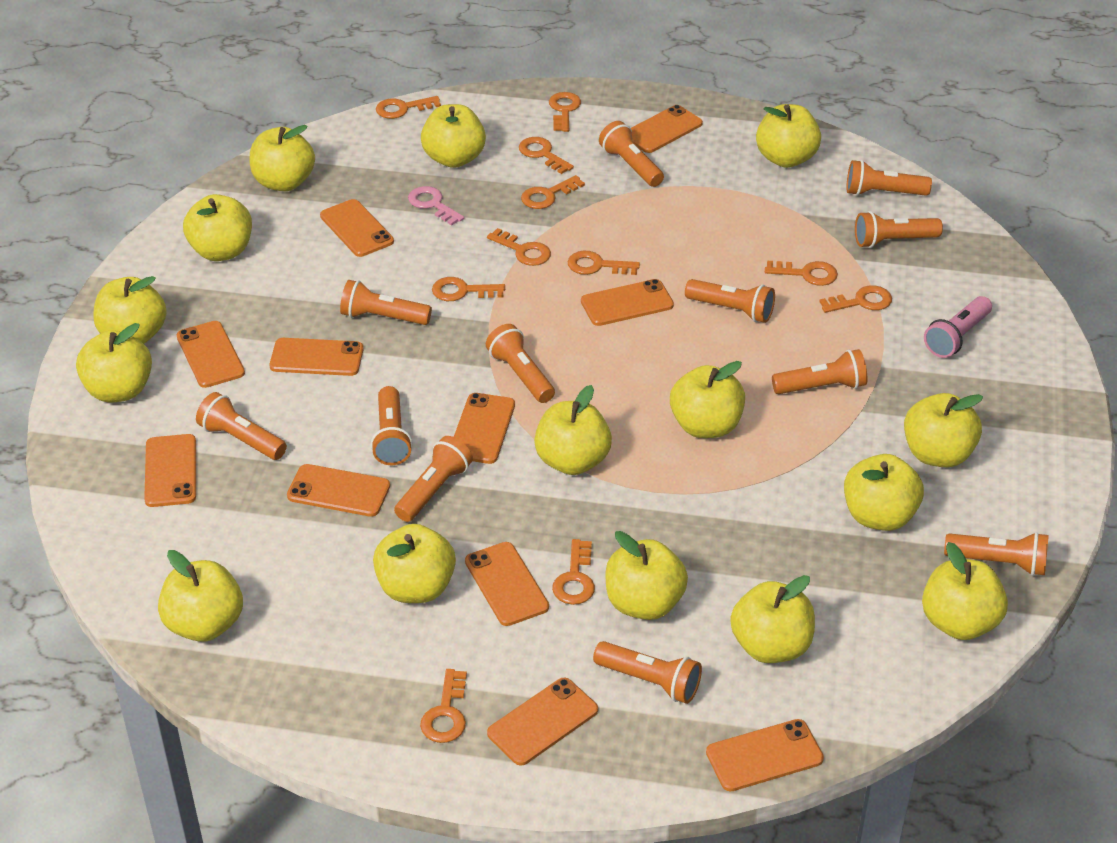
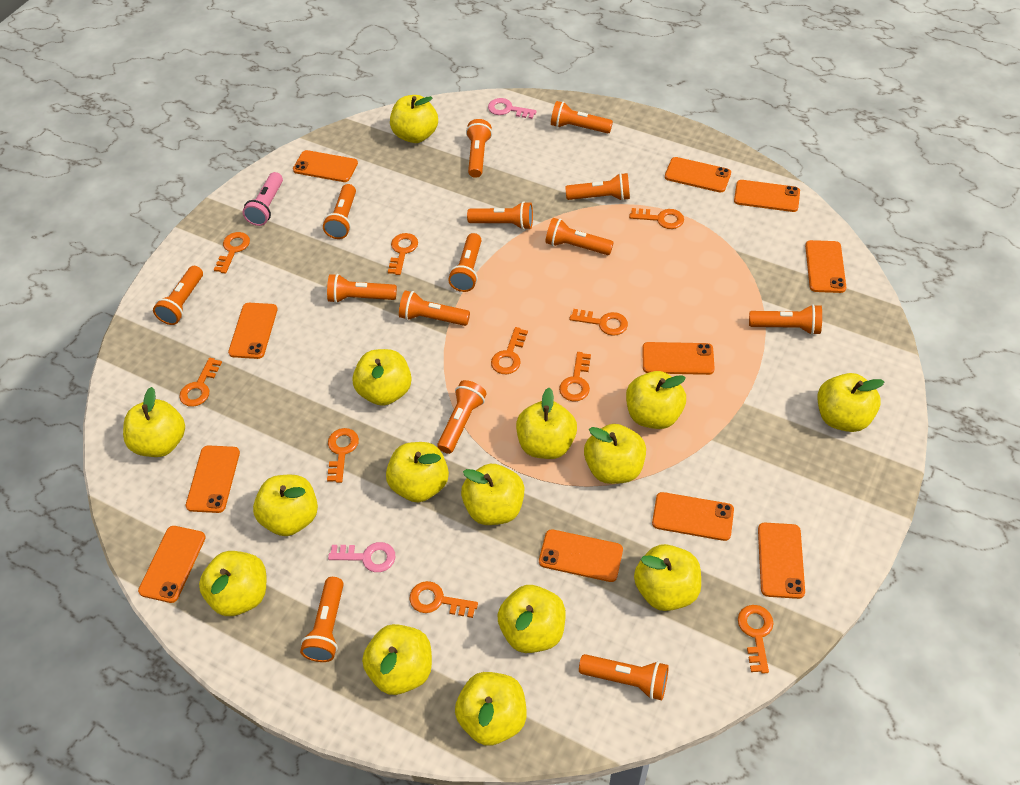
orange flashlight: [196,392,287,460] [340,280,432,325] [371,386,412,465] [394,436,473,522] [486,324,555,403] [593,641,702,704] [599,121,664,187] [685,279,775,323] [772,349,868,394] [846,160,932,196] [855,211,943,248] [944,532,1049,576] = 12 -> [153,266,203,325] [300,577,344,662] [323,184,356,239] [327,274,397,303] [399,290,470,326] [437,380,487,454] [448,233,482,292] [466,119,492,178] [467,201,533,230] [545,218,614,255] [551,101,613,133] [565,173,630,201] [579,654,669,700] [749,304,822,335] = 14
orange key: [376,96,441,119] [420,669,467,743] [432,277,505,301] [487,228,551,266] [519,137,574,174] [521,175,585,209] [549,92,581,132] [552,539,595,605] [567,251,640,275] [765,261,838,286] [819,285,892,313] = 11 -> [179,358,222,407] [214,232,250,273] [327,428,359,483] [388,233,418,275] [409,581,478,618] [491,327,528,374] [559,352,591,401] [569,309,628,336] [629,208,684,229] [738,605,773,674] = 10
pink key: [408,186,464,226] = 1 -> [328,542,396,572] [488,98,537,119] = 2

